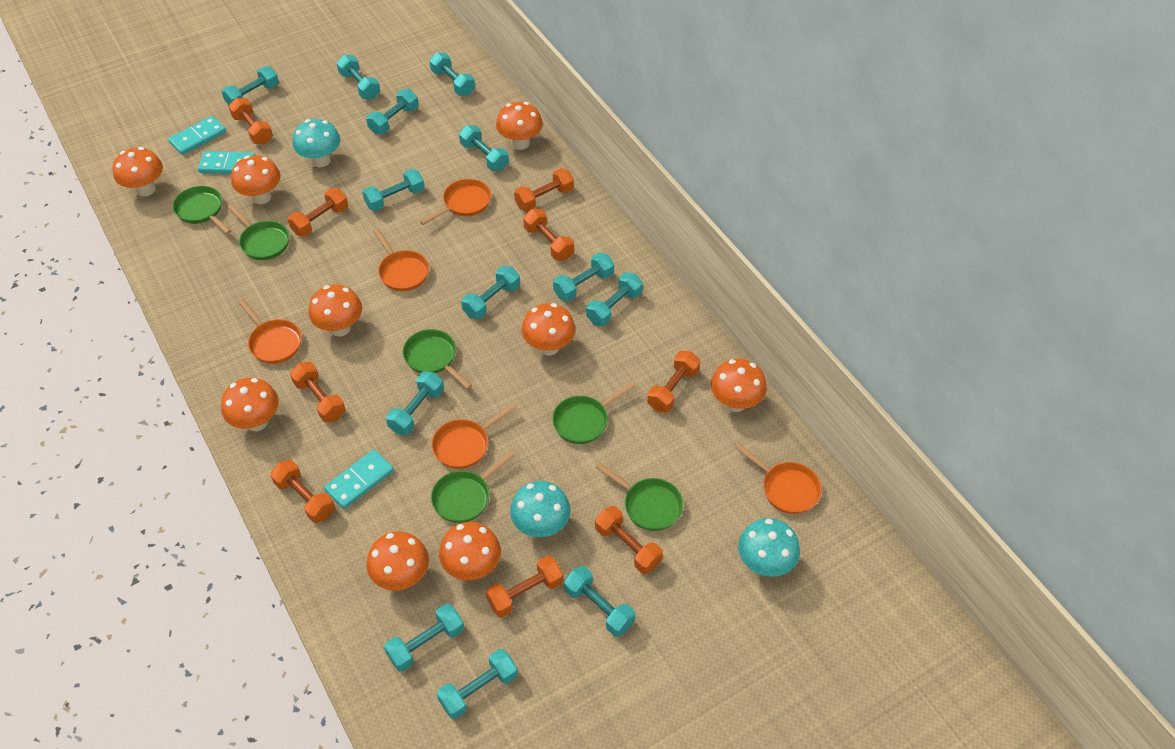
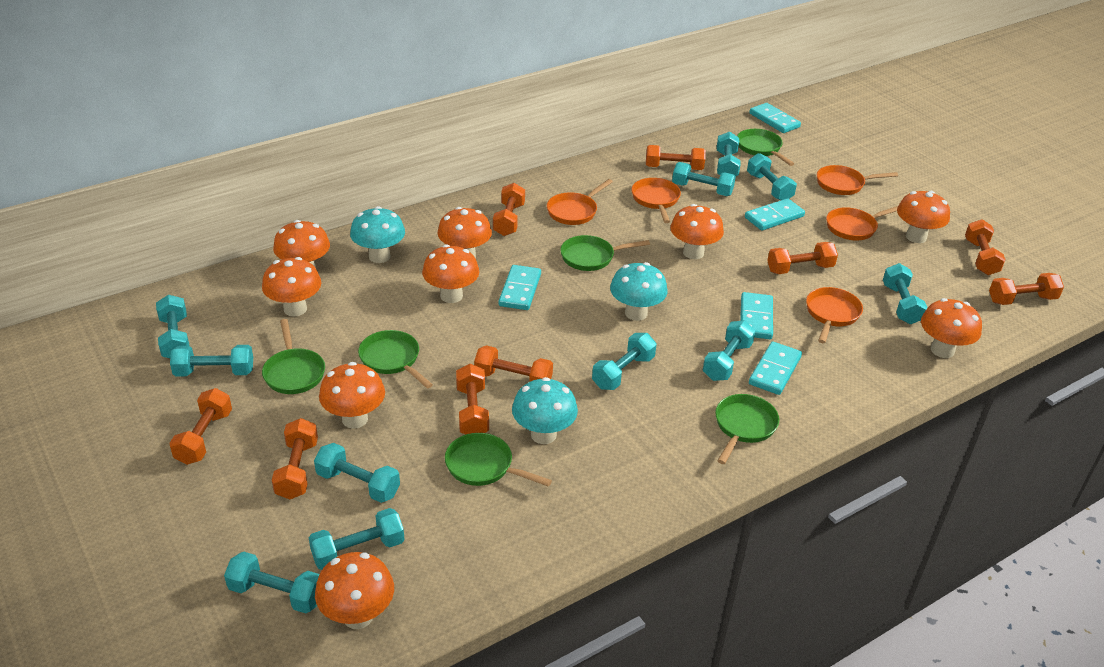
turquoise domino: [168,116,226,155] [198,151,255,174] [324,449,394,509] = 3 -> [499,265,541,310] [740,292,773,339] [745,198,805,231] [749,103,801,133] [749,341,802,395] = 5
turquoise dumbbell: [222,66,279,105] [337,55,380,99] [362,169,425,211] [366,89,419,134] [384,604,464,672] [386,371,444,435] [429,52,475,96] [437,649,518,719] [459,125,509,171] [461,266,520,319] [553,252,614,302] [564,566,635,637] [586,272,643,326] = 13 -> [156,295,190,358] [170,345,253,377] [224,552,320,613] [309,508,405,570] [314,443,400,503] [592,333,657,390] [672,162,736,196] [703,320,756,381] [717,132,741,176] [747,153,797,200] [883,263,927,324] = 11

